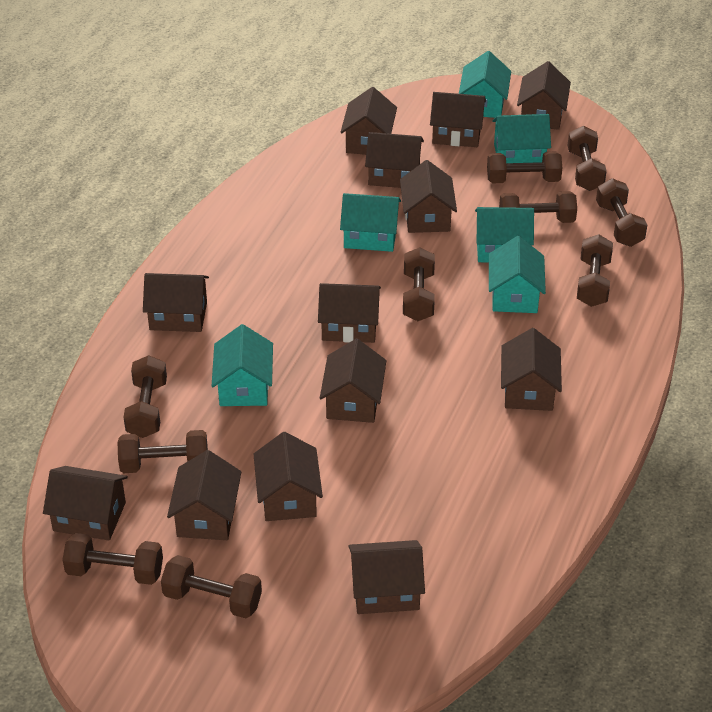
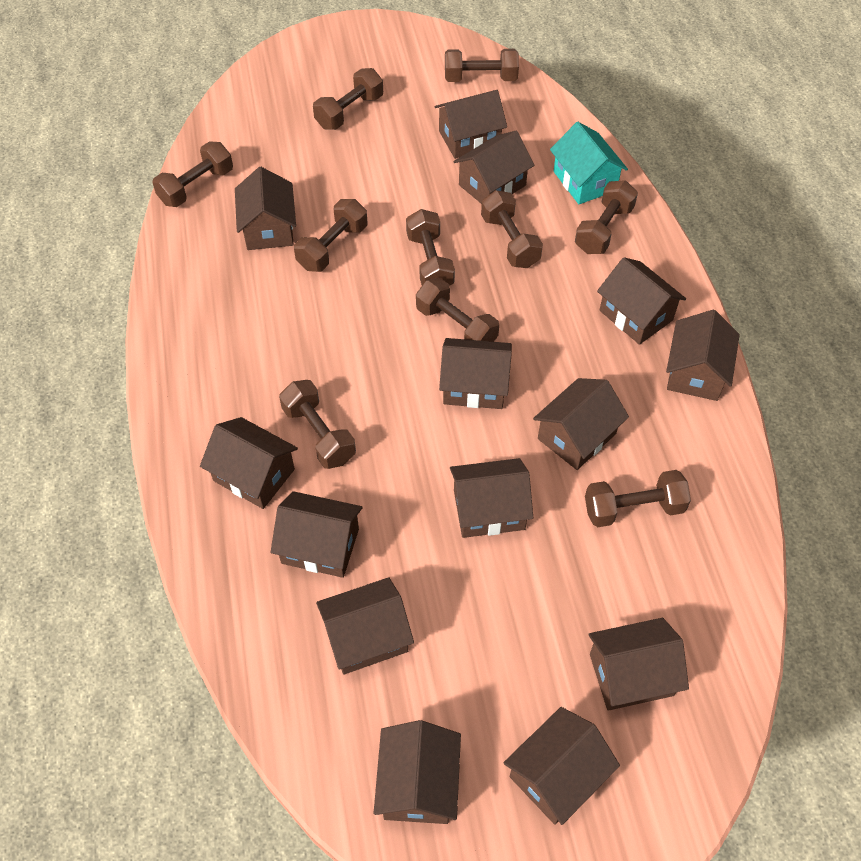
brown house: [43,466,128,541] [143,273,209,332] [167,450,241,540] [253,432,323,521] [318,283,381,343] [320,339,386,423] [340,87,397,155] [348,540,425,614] [365,132,424,188] [400,160,457,233] [430,92,486,147] [501,328,562,411] [517,61,571,130] = 13 -> [200,417,298,509] [235,167,296,250] [271,491,362,578] [316,577,414,675] [374,720,461,824] [435,90,507,159] [439,338,512,409] [450,458,533,538] [454,131,534,204] [503,707,620,825] [533,378,629,470] [588,618,689,711] [597,257,686,345] [666,310,740,401] = 14
turquoise house: [212,324,273,406] [340,193,401,252] [459,51,511,118] [475,207,534,262] [489,236,546,313] [492,114,551,163] = 6 -> [550,122,628,204] = 1

